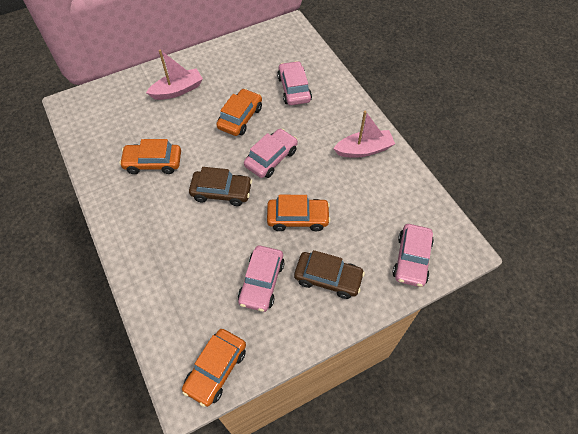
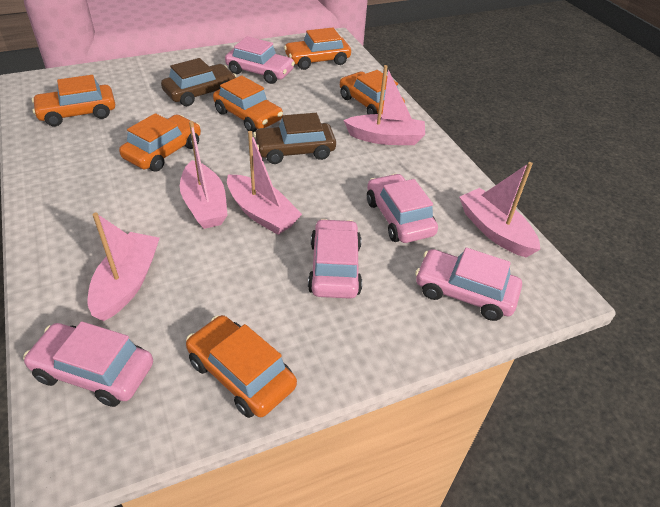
orange car: [119,139,181,174] [182,329,246,407] [216,89,262,136] [267,195,331,231] = 4 -> [32,75,115,126] [119,113,201,171] [186,315,297,418] [213,75,283,132] [284,28,351,70] [340,70,405,114] = 6
pink boat: [146,50,203,100] [333,111,395,158] = 2 -> [87,213,159,321] [180,121,227,229] [227,131,302,235] [343,65,425,145] [459,162,540,258] = 5
pink car: [238,246,285,312] [244,129,298,178] [277,61,312,105] [393,224,434,287] = 4 -> [23,321,153,407] [225,36,295,84] [308,219,362,299] [367,174,438,243] [415,247,522,321] = 5

